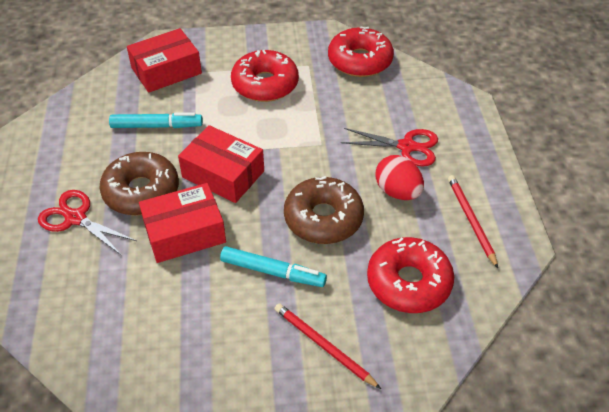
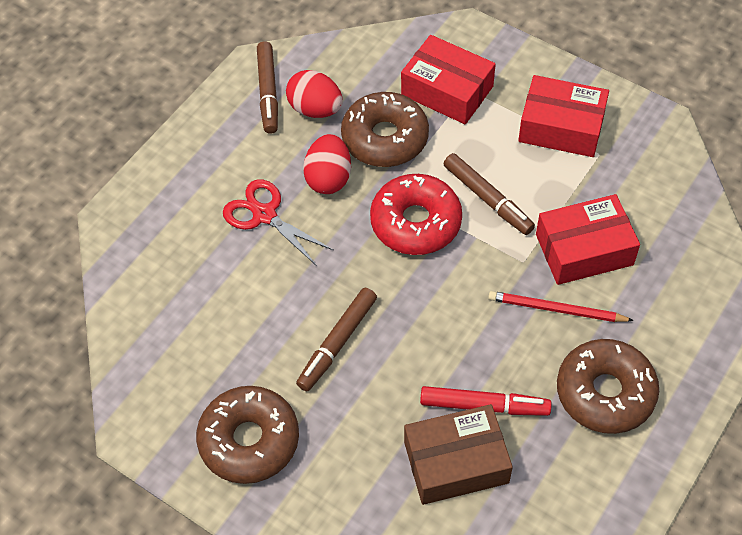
brown box: none = 0 -> [404,404,513,505] = 1
brown donut: [99,152,179,215] [284,176,364,244] = 2 -> [196,386,299,484] [341,92,429,167] [557,339,659,434] = 3
brown marker: none = 0 -> [257,41,278,134] [296,288,377,391] [444,153,535,235] = 3
red donut: [231,50,299,102] [328,26,394,77] [367,237,454,313] = 3 -> [370,174,462,255] = 1
red egg: [375,155,424,200] = 1 -> [286,70,343,118] [303,134,351,194] = 2
red marker: none = 0 -> [420,386,552,416] = 1
red pencil: [275,303,381,389] [448,175,498,268] = 2 -> [488,291,634,322] = 1
red scissors: [38,190,137,256] [341,128,438,166] = 2 -> [223,180,333,266] = 1
turquoise marker: [109,112,203,128] [220,246,327,287] = 2 -> none = 0

